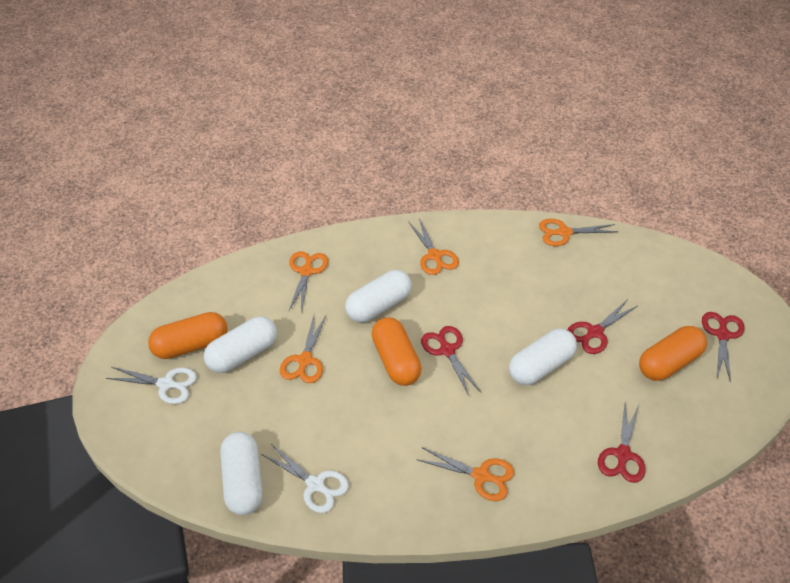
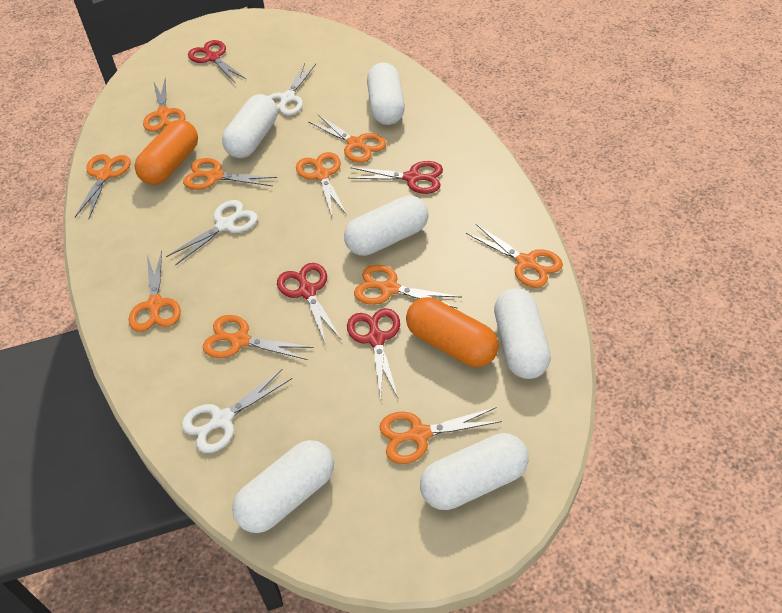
orange capsule: [148,312,228,359] [371,317,422,386] [639,326,707,381] = 3 -> [134,120,198,185] [406,297,499,367] = 2
orange scissors: [280,316,326,383] [289,251,328,313] [409,218,459,275] [416,447,514,501] [539,219,618,246] = 5 -> [75,154,131,219] [129,251,181,332] [143,78,185,132] [183,158,277,190] [203,315,314,360] [296,152,347,215] [309,114,386,163] [354,264,462,309] [379,407,502,464] [466,224,563,288] = 10
white capsule: [204,316,277,373] [220,432,263,515] [345,270,412,322] [509,329,577,385] = 4 -> [222,94,278,158] [232,440,334,533] [344,195,429,256] [367,63,405,125] [420,433,529,510] [494,288,551,379] = 6
white scissors: [106,367,197,404] [261,444,349,513] = 2 -> [166,200,258,265] [181,369,292,453] [269,63,316,116] = 3

